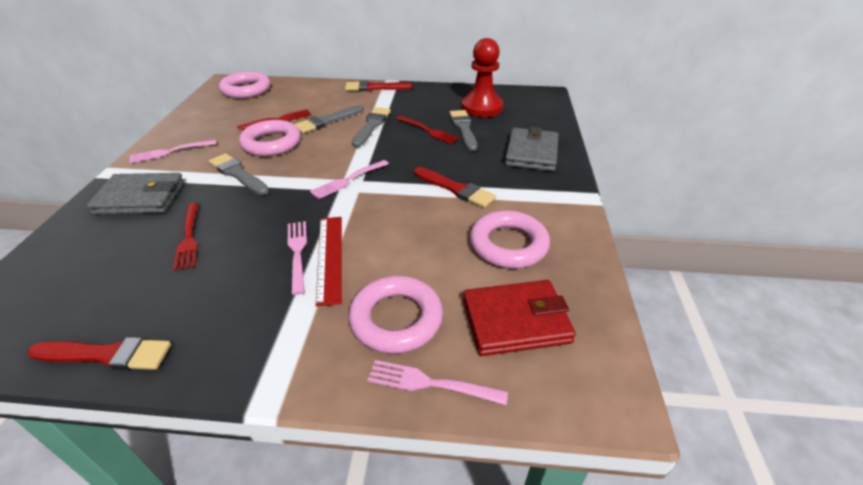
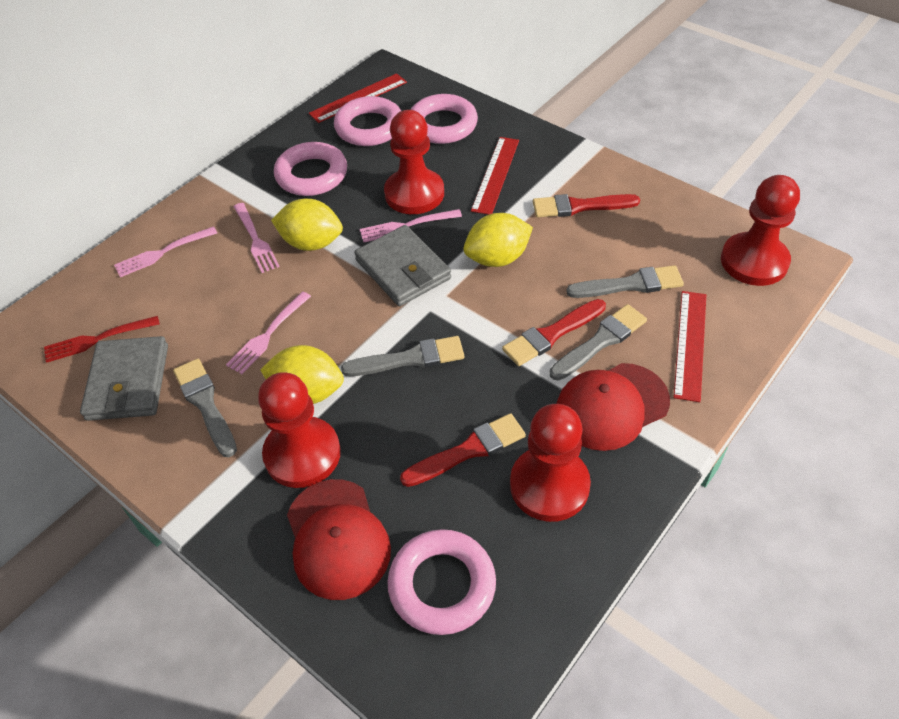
red cap: none = 0 -> [287,479,391,600] [556,363,670,451] = 2
red fork: [173,203,199,271] [237,109,312,130] [396,116,459,145] = 3 -> [44,316,160,363] = 1
red pawn: [461,38,504,117] = 1 -> [258,372,341,488] [384,110,444,214] [510,404,591,522] [721,175,800,286] = 4
red ruler: [316,217,342,307] = 1 -> [309,73,407,123] [471,137,519,215] [673,291,706,402] = 3
red wallet: [463,280,576,356] = 1 -> none = 0
yellow lemon: none = 0 -> [260,345,344,404] [271,199,343,251] [463,213,533,267] = 3

